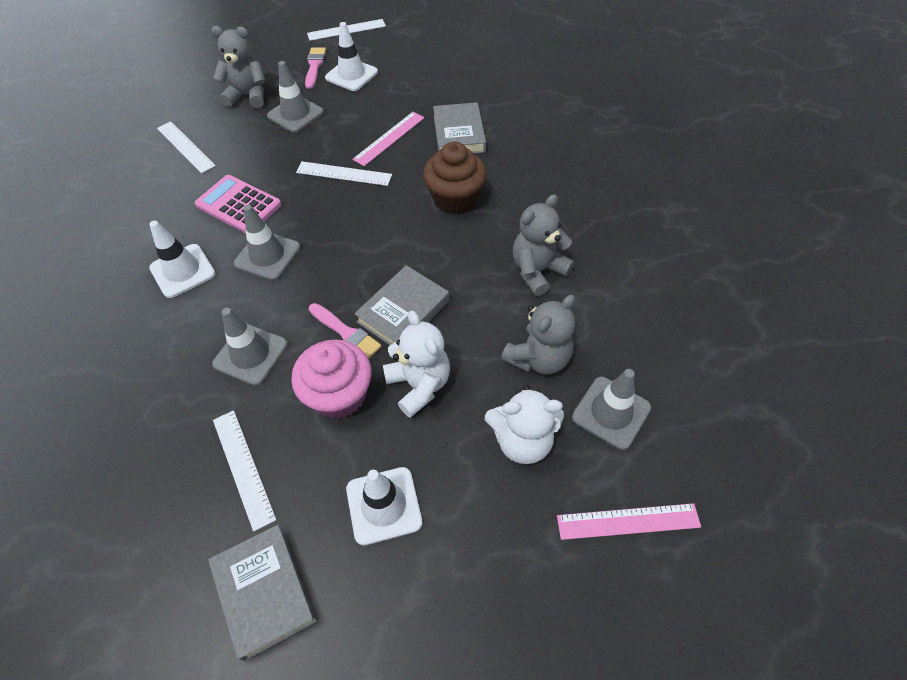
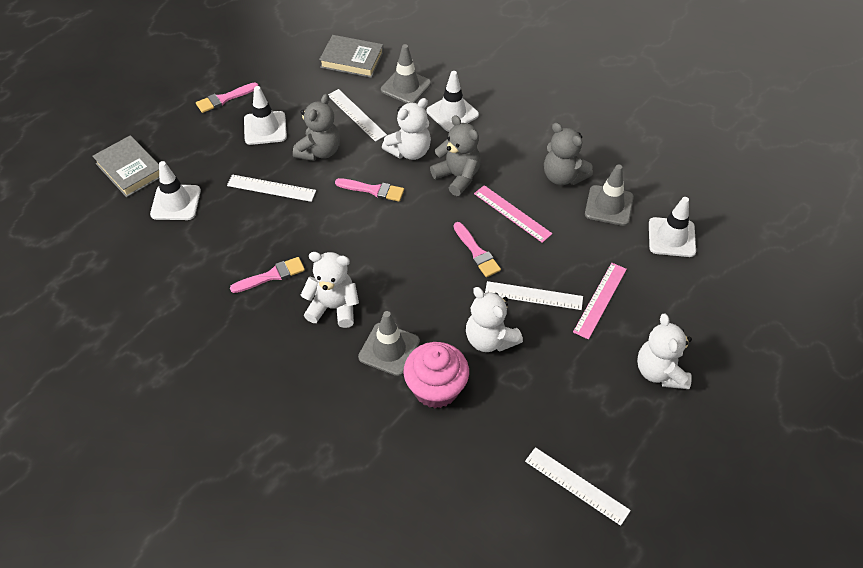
brown cupcake: [423,142,487,215] = 1 -> none = 0
grey book: [208,525,317,661] [354,265,449,345] [433,102,486,154] = 3 -> [92,135,159,197] [319,35,384,78] = 2
grey traffic cone: [212,308,288,386] [233,205,300,281] [267,61,324,133] [572,369,651,450] = 4 -> [358,311,420,376] [381,44,431,103] [585,164,634,226] = 3
pink brush: [305,47,326,89] [309,303,381,359] = 2 -> [196,82,258,113] [230,257,305,293] [335,178,404,202] [453,222,501,277] = 4
pink calculator: [195,175,281,233] = 1 -> none = 0
white teddy bear: [383,311,450,418] [485,385,564,464] = 2 -> [301,252,359,328] [382,98,431,160] [466,287,523,352] [637,313,692,389] = 4
white traffic cone: [149,220,215,298] [325,22,378,91] [346,467,422,546] = 3 -> [150,161,201,220] [244,86,287,145] [426,71,479,132] [649,197,696,257] = 4

